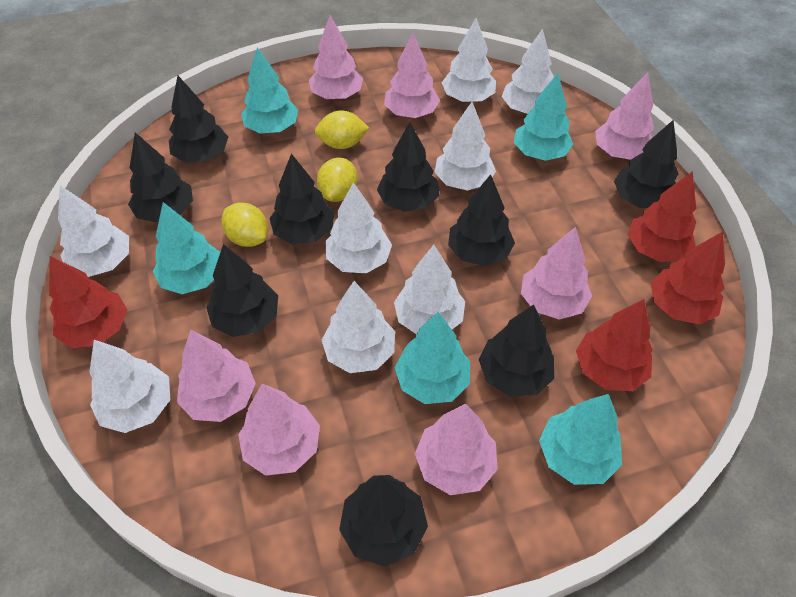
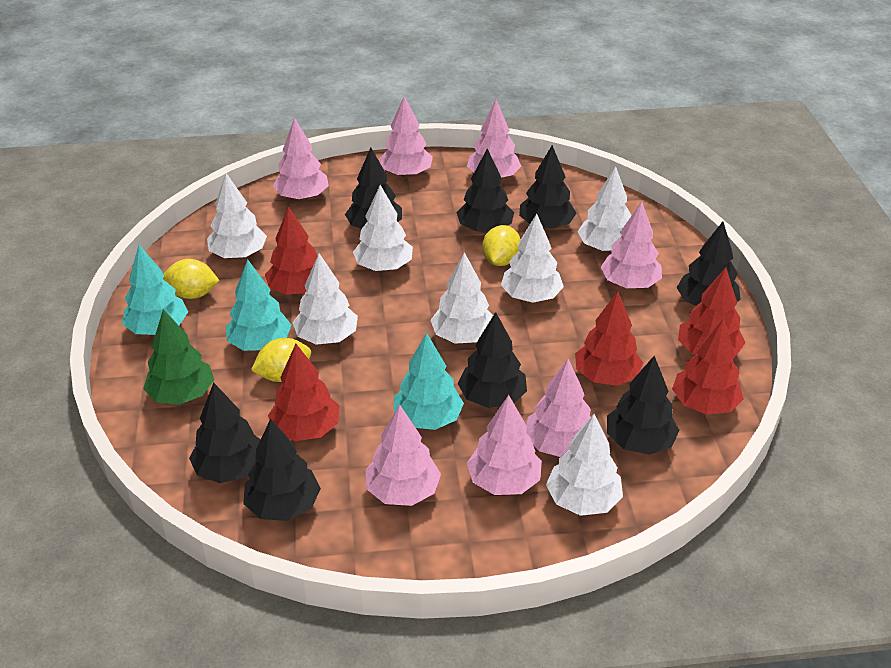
black tree: [128,133,193,223] [169,76,228,162] [206,244,278,337] [269,154,335,244] [339,475,428,567] [377,122,440,212] [448,174,515,266] [479,304,554,397] [614,120,678,208] = 9 -> [189,383,261,483] [243,419,321,521] [345,148,402,229] [456,148,514,233] [458,312,527,408] [519,145,577,229] [607,356,680,455] [677,222,741,306] = 8
green tree: none = 0 -> [143,309,214,405] = 1
red tree: [49,256,127,348] [576,299,653,391] [627,171,696,262] [651,232,725,324] = 4 -> [265,207,317,295] [268,344,340,441] [575,291,643,386] [672,318,744,415] [678,267,745,356] = 5
turquoise tree: [153,202,220,294] [241,47,299,134] [395,312,470,404] [514,73,573,161] [539,394,622,485] = 5 -> [122,245,188,335] [226,259,291,351] [394,333,464,430] = 3
white tree: [58,185,129,277] [89,340,170,433] [322,281,395,373] [325,182,392,273] [394,245,465,334] [434,102,496,191] [442,18,496,102] [502,29,554,114] = 8 -> [207,173,267,259] [292,253,358,345] [353,185,413,271] [430,252,493,344] [501,214,564,303] [546,414,623,516] [577,166,632,252] = 7

